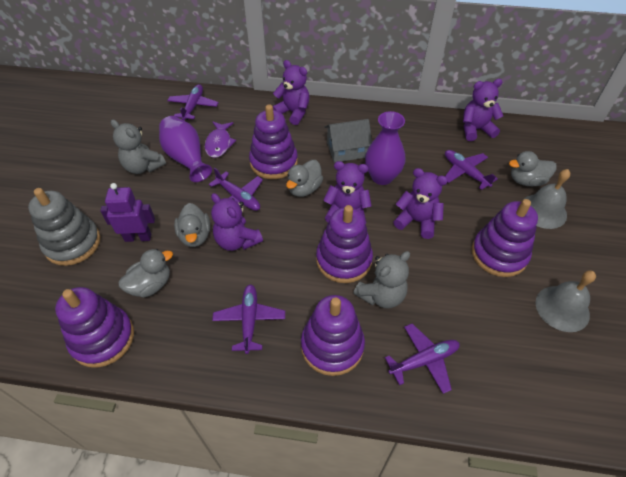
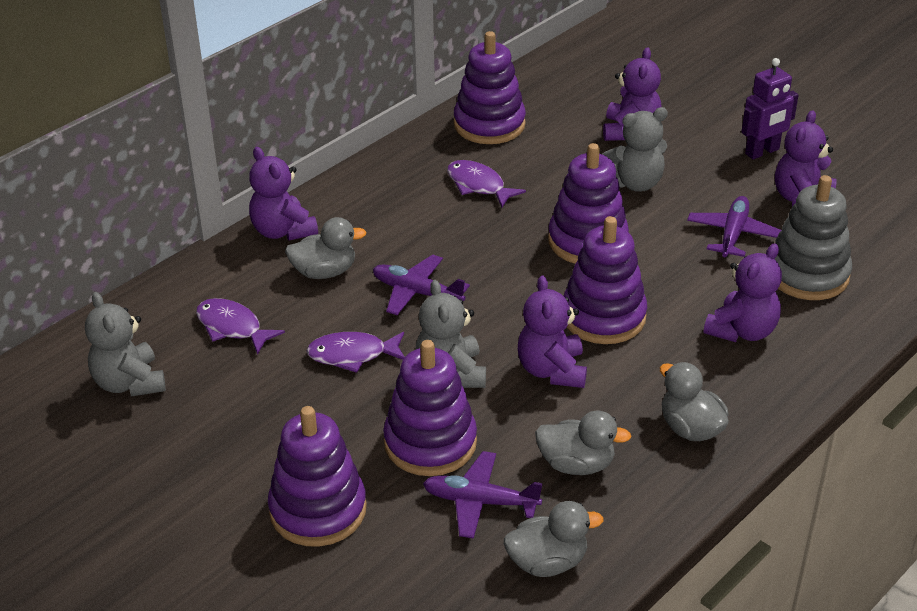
grey bell: [522,169,570,229] [536,271,596,332] = 2 -> none = 0
grey house: [325,119,372,163] = 1 -> none = 0
grey teddy bear: [111,120,166,174] [353,251,410,308] = 2 -> [85,292,166,397] [415,280,486,388] [602,107,668,192] = 3
purple fish: [205,121,236,158] = 1 -> [196,298,285,355] [306,332,405,373] [447,160,526,207] = 3
purple plane: [167,84,219,120] [209,167,263,211] [212,284,285,354] [385,324,460,394] [445,150,498,190] = 5 -> [373,254,470,315] [423,451,543,539] [687,196,781,257] = 3
purple vase: [159,116,212,182] [365,111,406,185] = 2 -> none = 0

